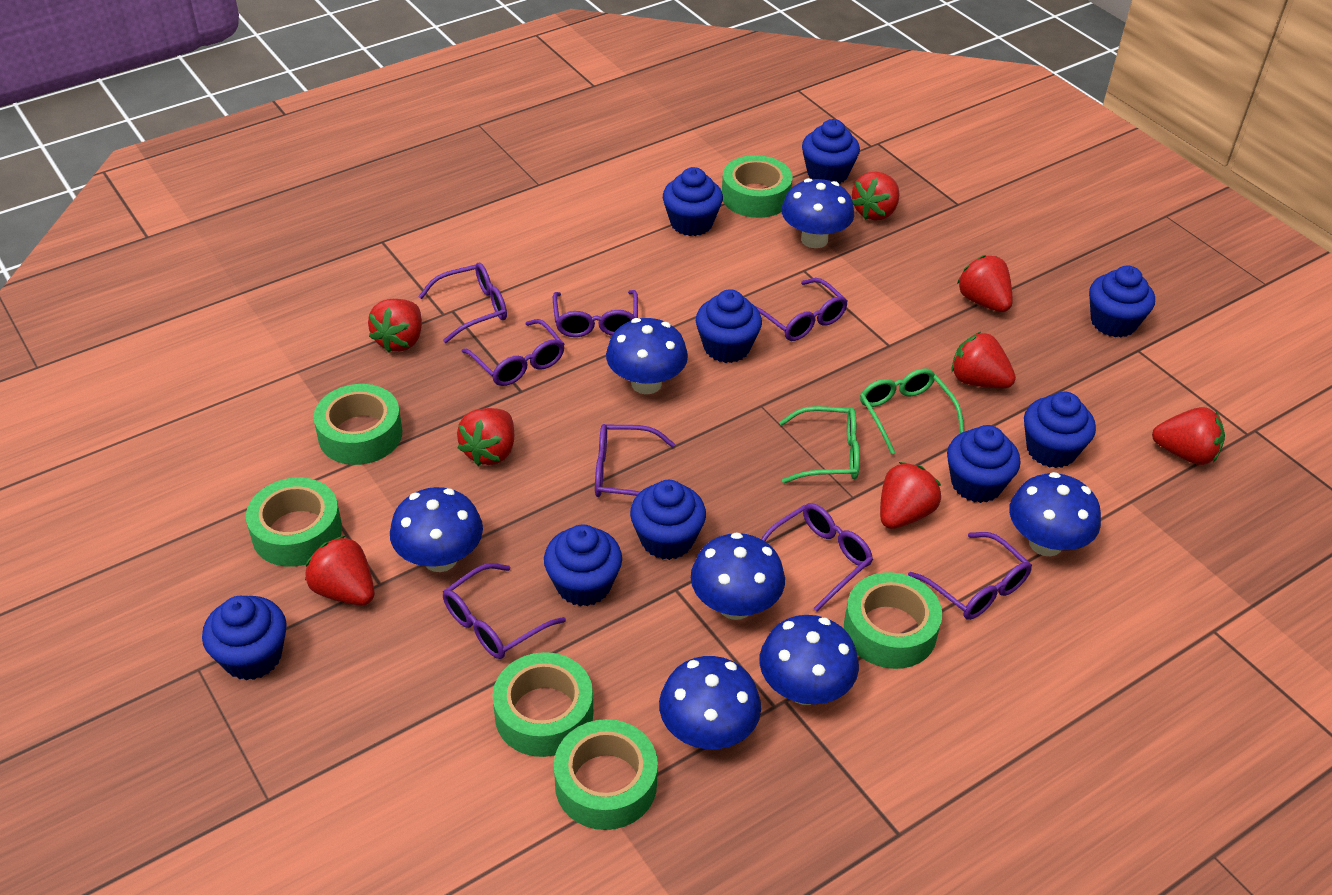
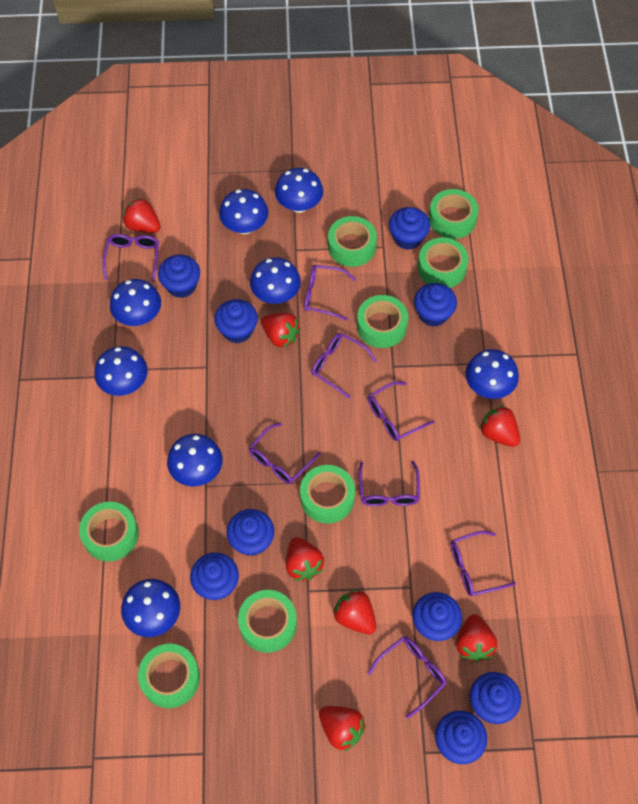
blue mushroom: [390,487,483,572] [606,318,688,394] [659,656,761,749] [691,532,785,620] [759,615,859,705] [781,178,854,248] [1009,472,1101,557] = 7 -> [94,346,148,396] [110,279,161,326] [121,579,180,637] [167,434,222,487] [219,189,268,234] [250,257,301,304] [275,168,323,213] [465,349,519,399] = 8
green glasses: [779,406,860,483] [860,368,964,455] = 2 -> none = 0
green tape: [246,477,342,567] [314,384,403,465] [493,652,593,757] [554,719,658,830] [722,155,792,218] [844,572,942,669] = 6 -> [79,502,139,562] [138,644,200,708] [238,590,297,653] [300,465,355,523] [328,216,377,267] [357,295,408,348] [418,237,469,288] [429,189,479,239] = 8
red strawberry: [305,536,375,605] [368,299,422,352] [457,408,514,466] [852,172,899,221] [880,462,941,529] [951,332,1016,388] [957,255,1013,312] [1152,407,1225,465] = 8 -> [123,197,161,233] [261,313,301,348] [286,537,324,581] [319,706,366,751] [333,590,376,634] [456,614,497,662] [479,406,520,447] = 7

